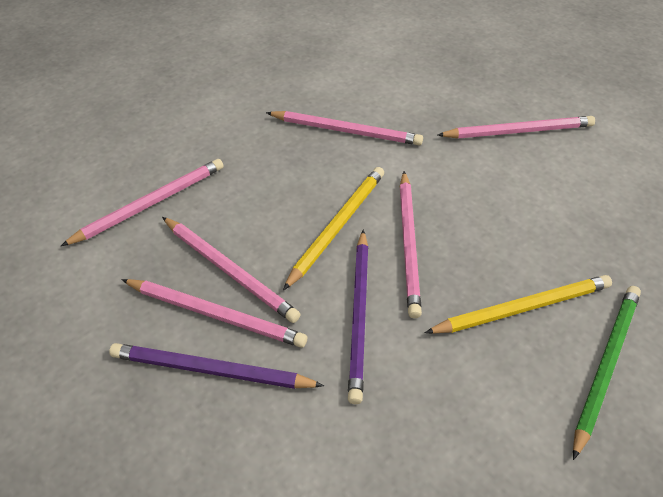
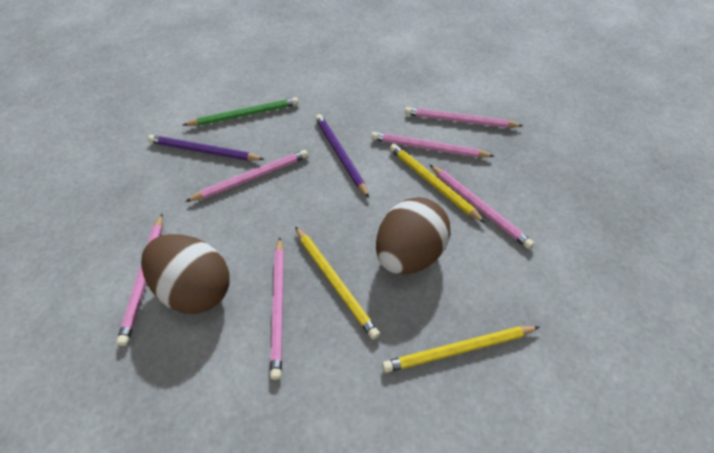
brown egg: none = 0 -> [141,234,230,314] [376,197,451,275] = 2
yellow pencil: [283,167,384,290] [425,275,612,334] = 2 -> [295,226,380,339] [382,326,539,373] [390,144,485,223] = 3

